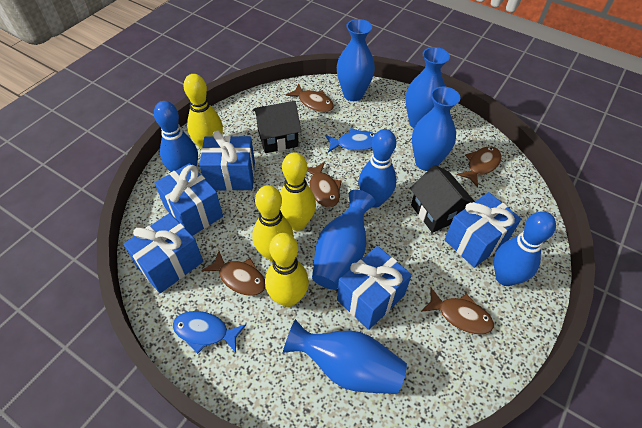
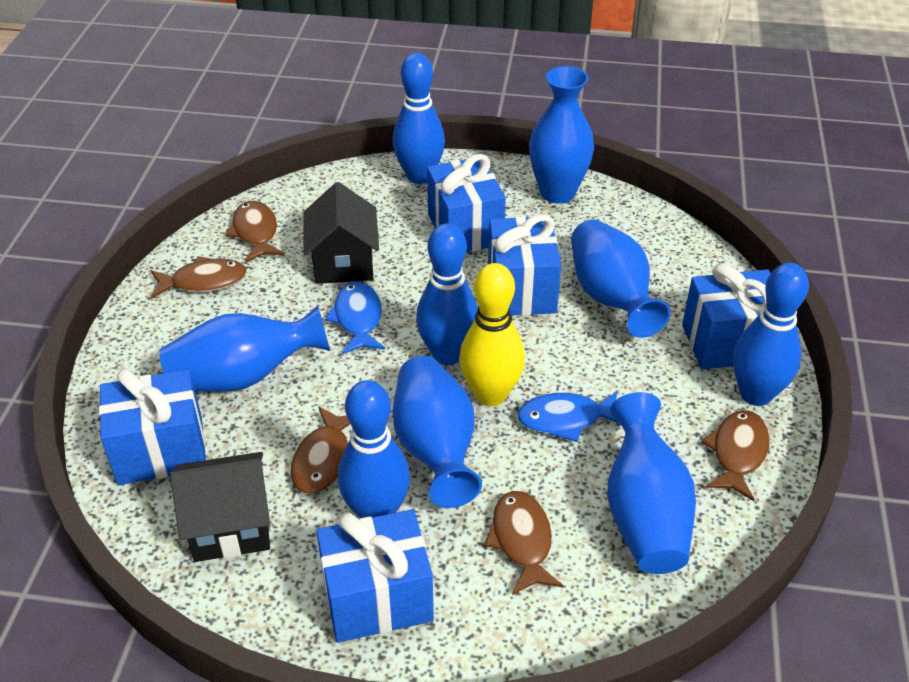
blue bowling pin: [154,101,198,172] [358,129,396,208] [494,211,556,286] = 3 -> [338,380,410,518] [392,53,445,184] [416,223,478,365] [733,263,809,406] = 4
yellow bowling pin: [183,74,223,149] [252,185,294,262] [265,233,309,307] [280,152,316,231] = 4 -> [459,263,525,406] = 1

